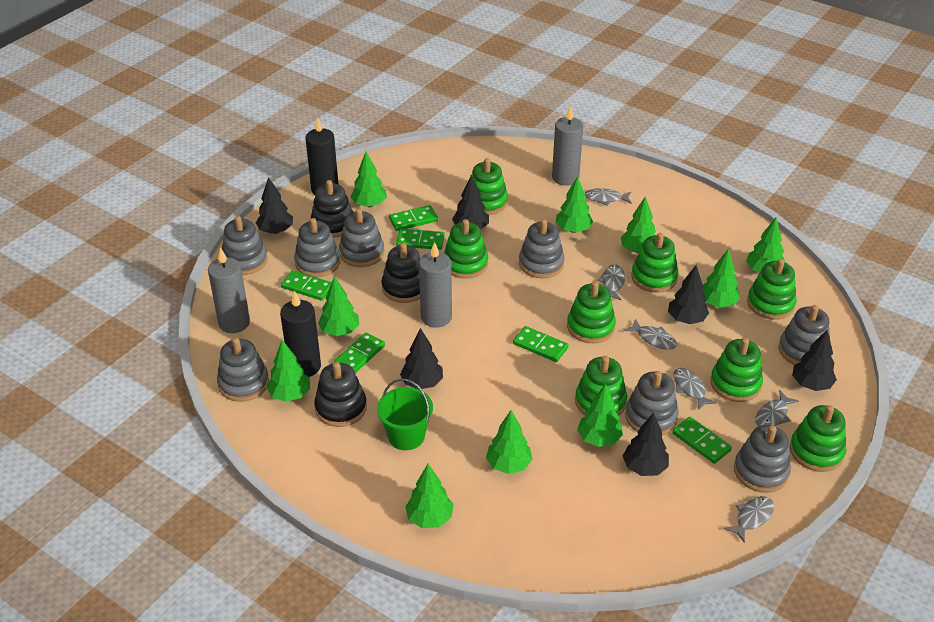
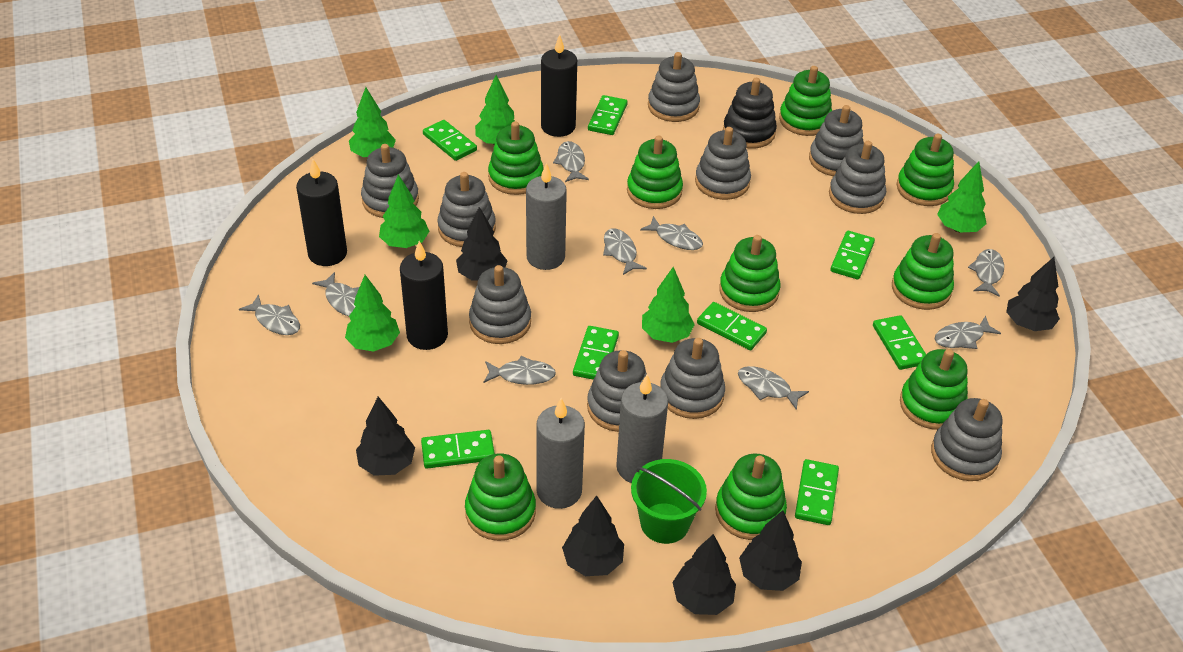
black candle: [280,291,321,377] [305,117,339,195] = 2 -> [296,159,347,266] [400,241,448,350] [541,34,577,137] = 3
black stacking toy: [311,180,353,238] [314,362,367,427] [382,243,420,303] = 3 -> [723,78,777,148] = 1
green domino: [281,270,332,301] [334,332,385,373] [389,205,438,231] [396,229,445,250] [513,326,568,362] [672,417,732,464] = 6 -> [421,430,495,469] [423,120,477,161] [573,326,619,380] [588,95,627,135] [697,302,767,350] [795,459,839,525] [830,231,875,280] [873,315,926,370] = 8
green stacking toy: [444,219,488,279] [472,158,508,215] [567,281,616,343] [575,356,627,416] [632,233,678,293] [710,338,763,402] [747,259,797,319] [790,405,846,472] = 8 -> [465,453,536,541] [488,121,544,195] [627,135,683,209] [715,454,787,540] [719,235,781,312] [779,66,832,136] [892,233,954,310] [897,133,954,206] [900,349,968,430] = 9
green tree: [266,340,310,402] [318,276,359,336] [350,152,387,207] [405,464,454,528] [486,410,533,474] [556,176,593,233] [577,384,623,447] [621,196,656,253] [702,248,740,307] [746,217,785,272] = 10 -> [345,275,400,352] [349,87,396,157] [379,174,429,248] [475,75,515,145] [642,267,695,343] [937,161,987,232] = 6
grey fish: [585,188,631,206] [597,264,625,300] [624,319,677,350] [673,368,717,410] [724,496,774,543] [755,390,799,426] = 6 -> [239,294,300,335] [312,272,359,316] [483,356,556,385] [553,141,589,182] [603,228,647,275] [640,216,703,250] [738,366,809,410] [935,316,1001,349] [968,249,1004,297] = 9
grey stacking toy: [217,338,269,402] [222,216,268,275] [294,218,340,277] [339,208,384,267] [519,219,565,278] [625,371,679,435] [734,425,791,493] [779,305,830,365] = 8 -> [361,144,419,218] [437,172,496,247] [469,265,531,344] [587,350,647,432] [648,52,700,122] [660,338,725,419] [695,127,751,200] [809,105,864,176] [829,141,886,214] [931,398,1002,481] = 10

